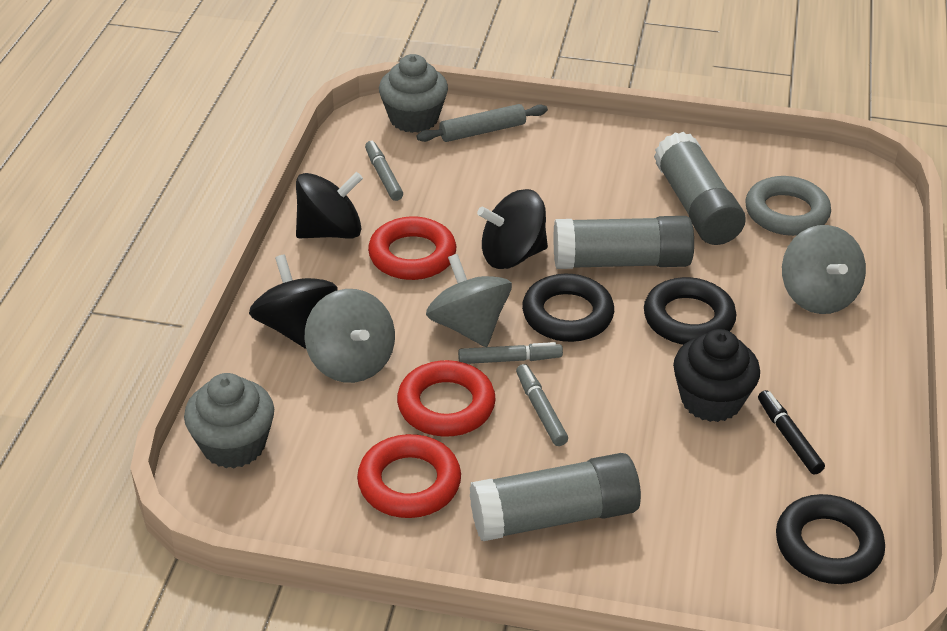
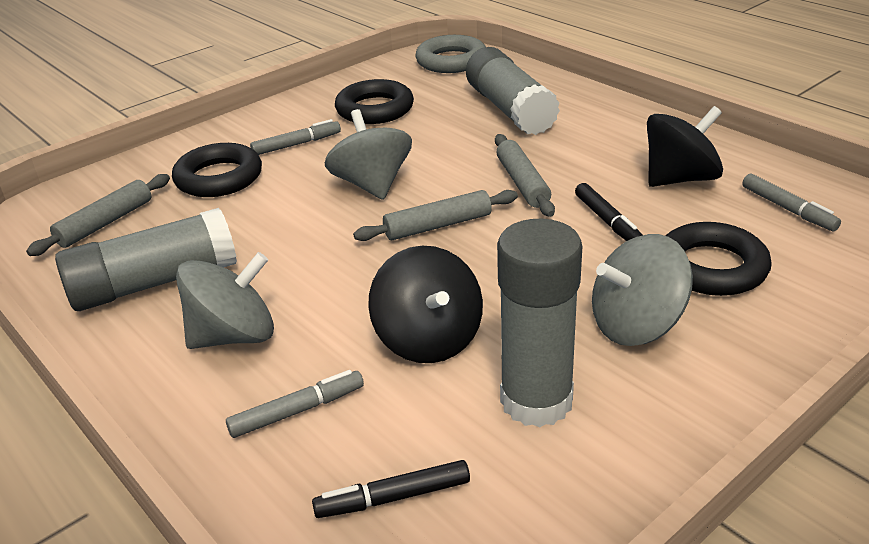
black cupcake: [673,329,760,422] = 1 -> none = 0
black marker: [758,390,825,475] = 1 -> [312,460,470,518] [575,183,643,241] = 2
black spinning top: [249,254,338,349] [296,172,363,238] [477,189,548,269] = 3 -> [368,246,483,363] [647,106,723,187] = 2
grey cupcake: [184,373,274,468] [379,54,448,133] = 2 -> none = 0
grey rolling pin: [417,104,548,142] = 1 -> [26,174,170,256] [353,190,518,241] [495,134,555,217] = 3
red ring: [357,434,461,518] [368,216,456,280] [397,360,496,437] = 3 -> none = 0

